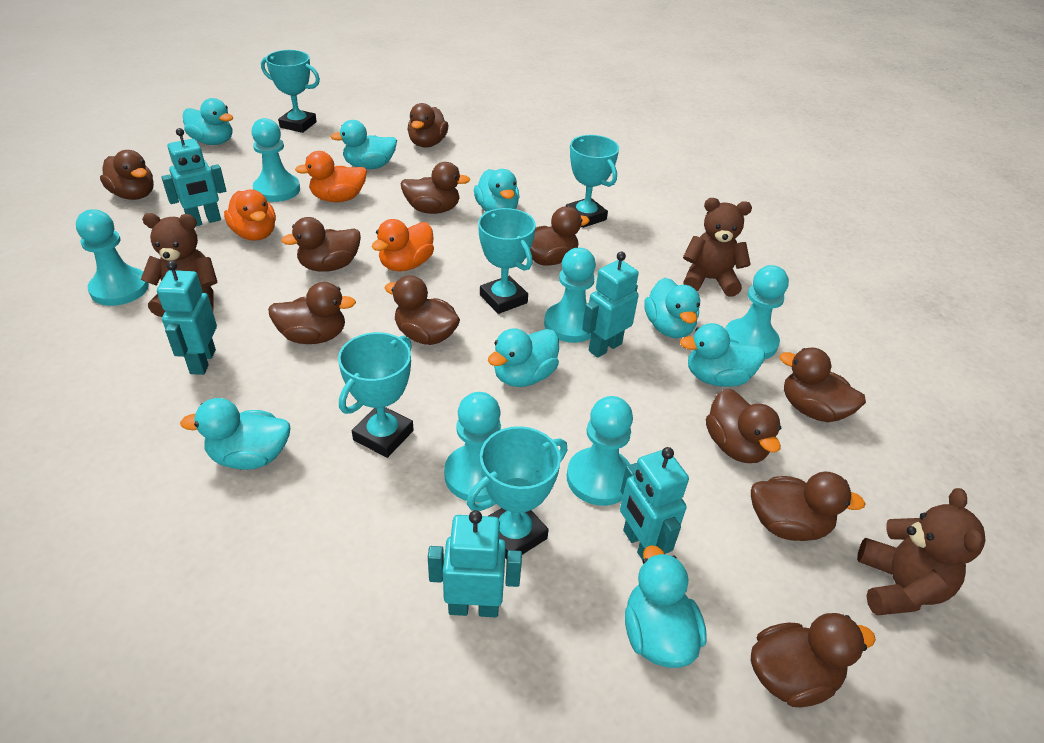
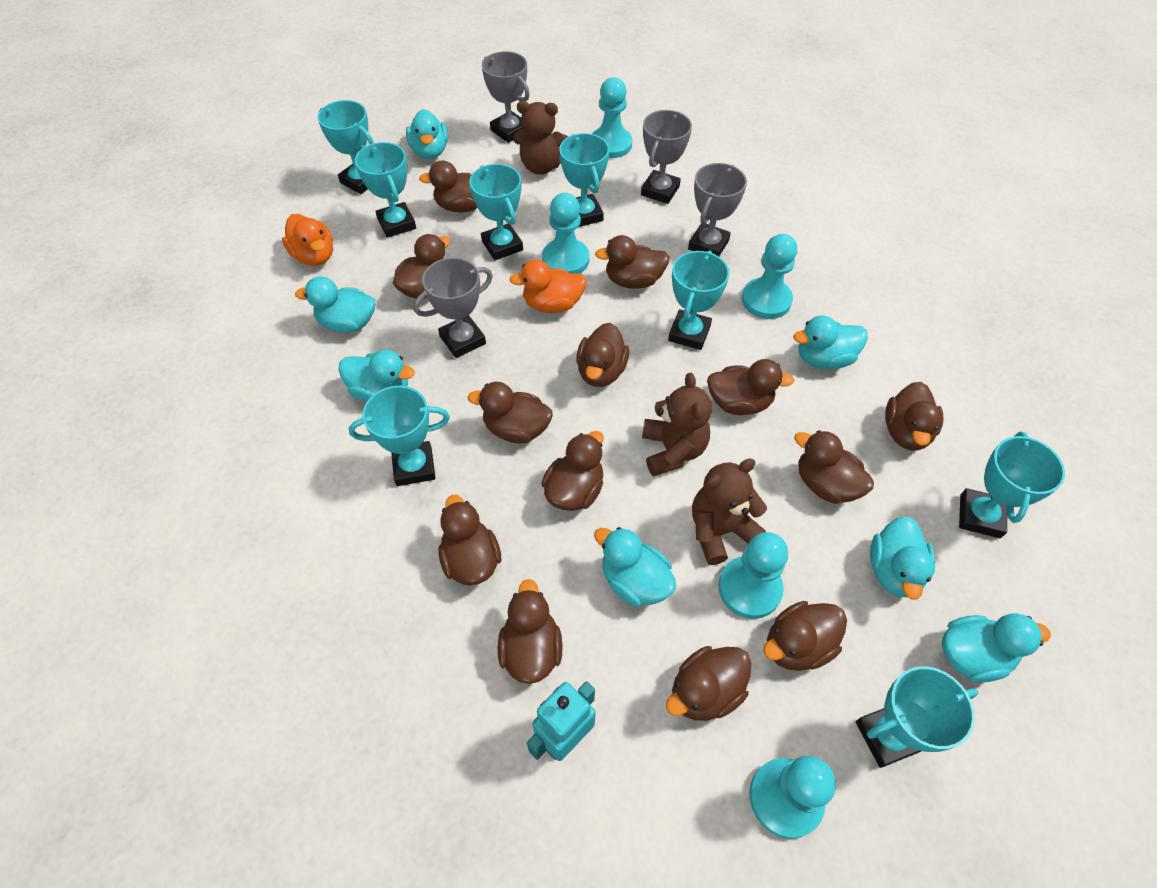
brown duck: [100,150,154,200] [268,282,356,344] [281,217,361,272] [385,275,460,345] [400,162,470,214] [407,103,449,148] [530,206,590,266] [706,388,781,463] [751,471,866,541] [751,613,876,707] [780,348,866,422] = 11 -> [393,234,450,299] [419,161,477,212] [438,495,501,586] [468,382,553,444] [498,579,563,684] [541,431,604,511] [576,323,629,387] [595,235,669,289] [666,646,751,721] [707,359,794,415] [763,601,847,671] [794,430,874,504] [885,382,944,451] = 13
grey trophy: none = 0 -> [413,258,493,358] [482,51,530,143] [641,110,692,204] [688,163,747,256] = 4
orange duck: [224,190,276,241] [295,151,367,202] [372,219,434,271] = 3 -> [282,214,333,266] [509,260,587,313] = 2
turquoise duck: [180,398,290,470] [183,98,233,145] [330,120,397,169] [474,169,519,211] [488,328,559,387] [625,545,707,668] [644,278,700,338] [680,323,765,387] = 8 -> [295,277,375,333] [338,349,415,402] [406,109,448,159] [594,527,676,607] [793,316,868,369] [870,516,935,600] [942,613,1051,683] = 7
turquoise pawn: [76,209,149,306] [251,118,300,202] [444,392,501,502] [544,248,596,343] [567,396,633,506] [725,265,789,359] = 6 -> [542,193,590,274] [592,77,632,158] [718,532,788,619] [742,234,797,319] [749,756,836,839] = 5
turquoise robot: [157,261,217,375] [161,128,226,227] [428,510,522,617] [582,252,639,358] [620,447,689,561] = 5 -> [527,681,596,761] = 1
turquoise trophy: [261,50,320,133] [338,332,414,458] [467,426,568,560] [478,208,536,314] [566,135,619,228] = 5 -> [318,100,374,194] [349,386,450,486] [355,142,416,238] [469,164,523,260] [559,133,609,227] [668,250,729,350] [856,666,978,768] [959,431,1065,538] = 8

